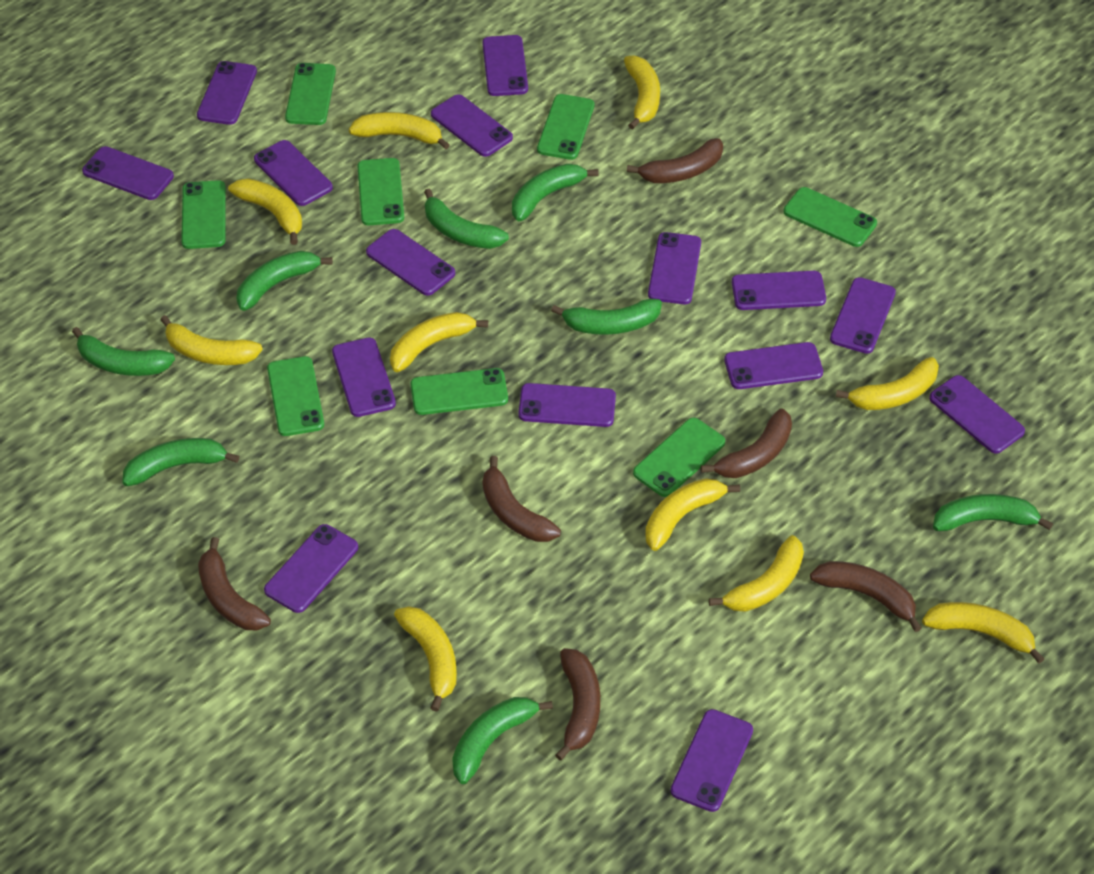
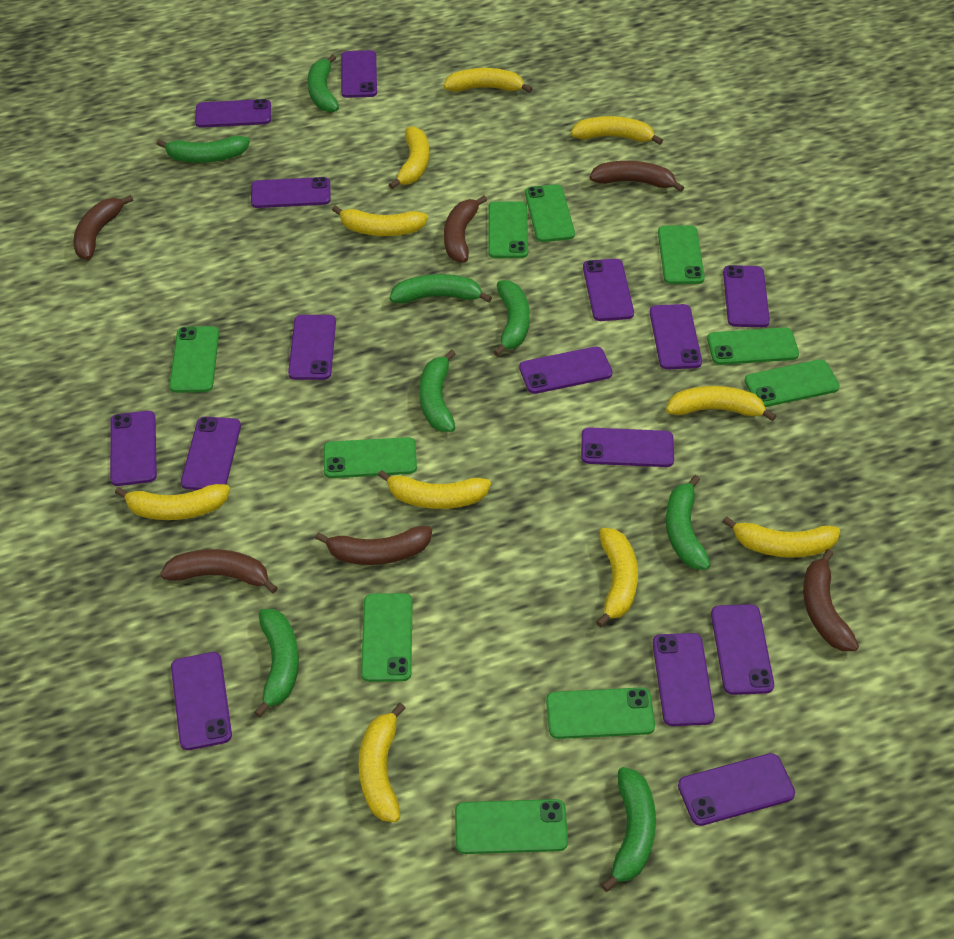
green phone: [181,180,226,249] [267,356,324,436] [285,63,336,125] [357,158,404,225] [410,368,508,415] [537,94,594,160] [633,418,725,497] [783,187,877,247] = 8 -> [169,326,219,393] [323,437,417,478] [361,593,413,682] [455,799,568,854] [488,201,528,258] [525,184,575,242] [546,688,655,739] [658,225,705,284] [707,327,799,365] [744,360,840,407] = 10

